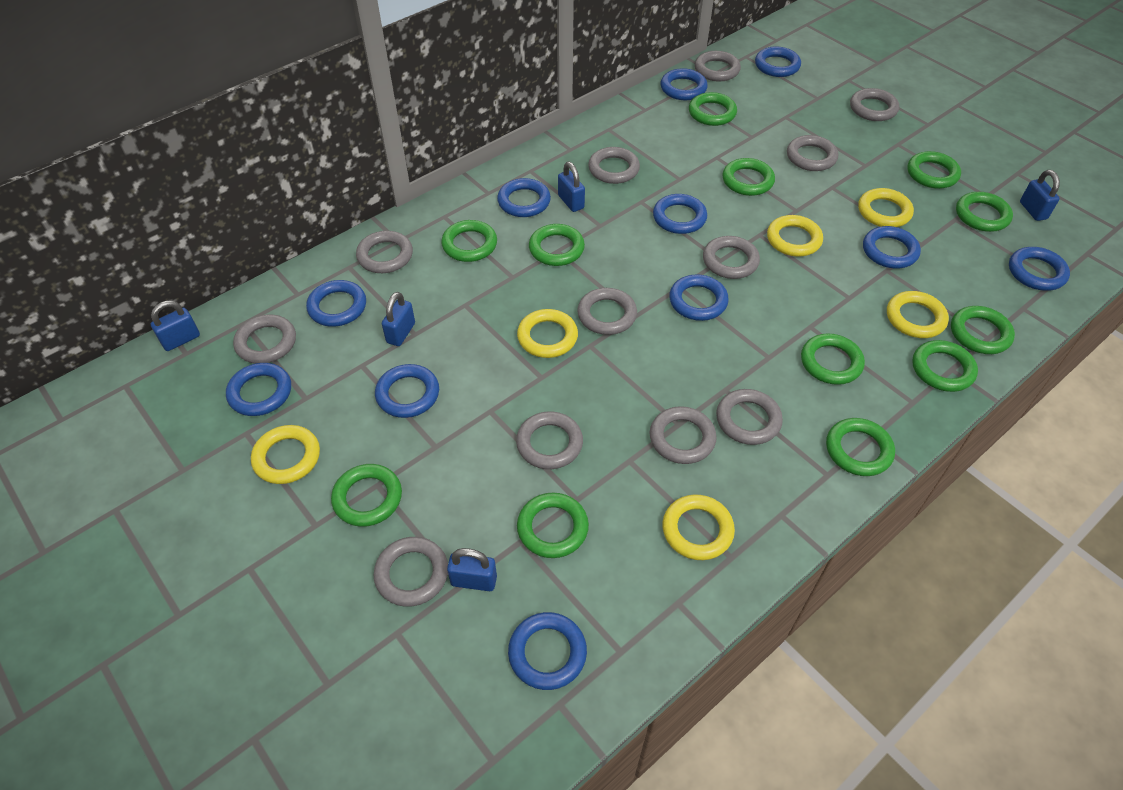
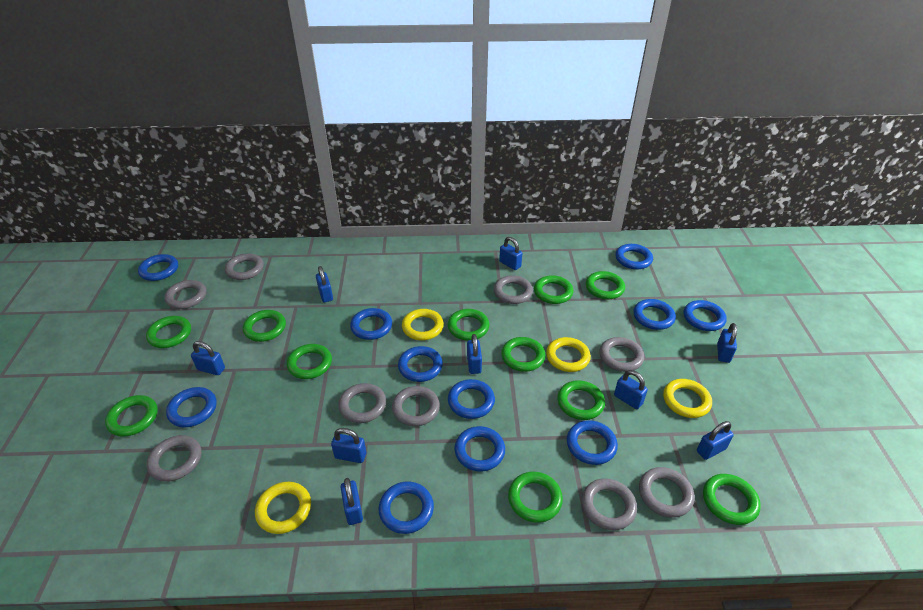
blue padlock: [151,301,200,351] [382,292,415,346] [447,548,497,591] [558,162,585,212] [1020,170,1060,221] = 5 -> [191,341,225,375] [316,266,333,302] [331,428,366,463] [340,478,363,525] [467,334,482,374] [499,237,522,270] [614,370,648,409] [697,421,734,460] [717,323,737,363] = 9
green ring: [331,464,402,527] [441,220,497,262] [517,493,589,558] [529,224,585,266] [689,92,737,126] [723,158,775,196] [801,333,865,385] [826,418,895,476] [907,151,961,189] [912,340,978,392] [951,306,1015,354] [956,192,1013,232] = 12 -> [105,395,158,437] [146,316,191,348] [243,310,286,342] [287,344,332,379] [448,309,489,340] [501,337,545,372] [508,472,563,523] [534,275,573,304] [557,380,605,420] [586,271,625,299] [703,474,761,525] = 11
grey ring: [233,314,296,364] [356,231,413,273] [374,537,448,607] [516,411,583,469] [577,288,637,335] [588,147,640,184] [650,407,717,464] [695,51,741,81] [703,236,760,279] [716,389,783,445] [787,135,838,171] [850,88,899,121] = 12 -> [147,435,201,482] [164,280,206,309] [225,253,264,280] [338,383,386,423] [392,386,440,426] [494,275,533,304] [581,478,637,530] [600,337,644,372] [639,467,695,518] = 9
yellow ring: [251,425,320,484] [517,309,578,358] [662,494,735,560] [767,215,823,257] [858,188,914,227] [887,291,949,338] = 6 -> [255,482,311,534] [402,309,444,340] [546,337,591,372] [663,379,712,418] = 4

